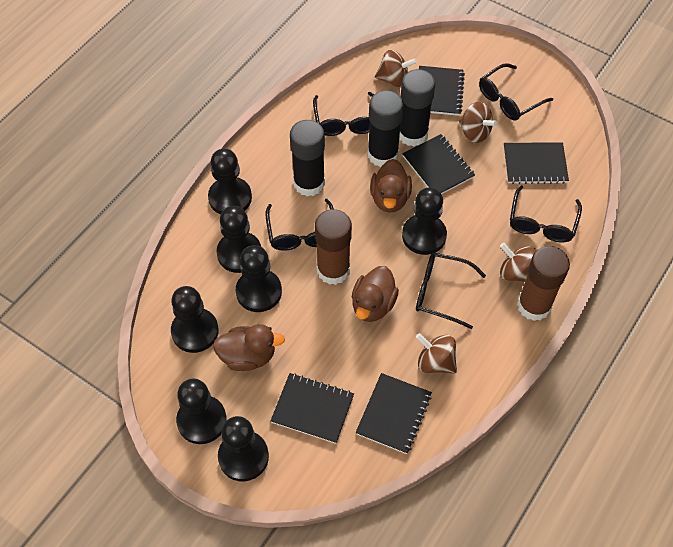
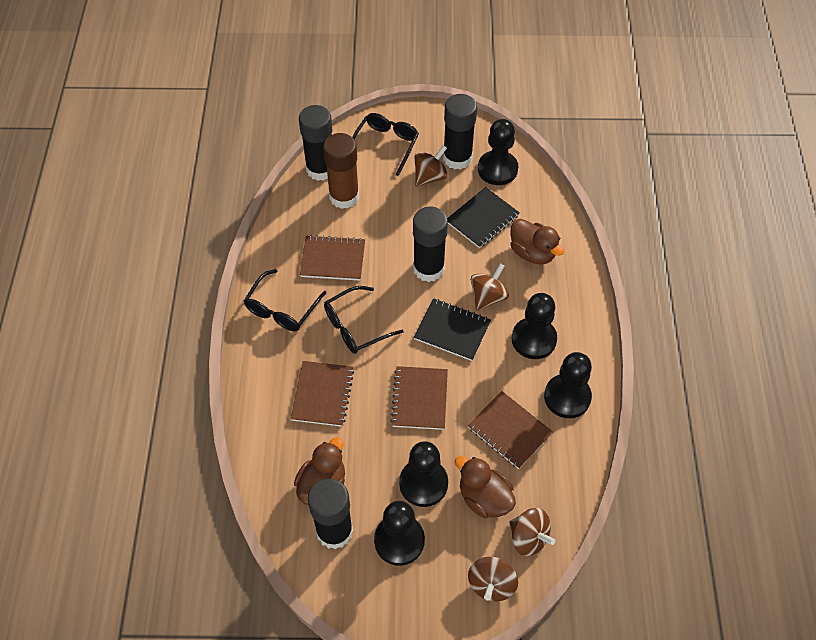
black glasses: [265,199,334,251] [313,92,374,136] [416,253,486,329] [479,63,553,121] [510,186,582,243] = 5 -> [244,269,326,331] [324,286,403,354] [352,113,419,176] = 3
black glue stick: [290,120,325,197] [368,90,404,167] [399,69,435,147] = 3 -> [299,105,332,181] [308,479,353,549] [413,207,448,282] [443,94,477,170] = 4
black notebook: [271,373,354,444] [356,373,432,454] [402,134,475,194] [419,66,465,116] [504,142,569,184] = 5 -> [414,298,491,361] [447,187,520,248] = 2
black pawn: [171,286,219,353] [176,378,227,444] [208,149,252,215] [216,206,261,273] [218,416,269,481] [236,245,282,312] [402,188,447,255] = 7 -> [374,501,425,566] [399,441,448,507] [478,119,518,185] [512,293,557,359] [544,352,592,418] = 5
brown glue stick: [315,209,352,285] [517,246,570,321] = 2 -> [323,133,359,209] = 1
brown notebook: none = 0 -> [290,361,354,427] [300,235,365,281] [390,366,448,430] [468,391,553,469] = 4

